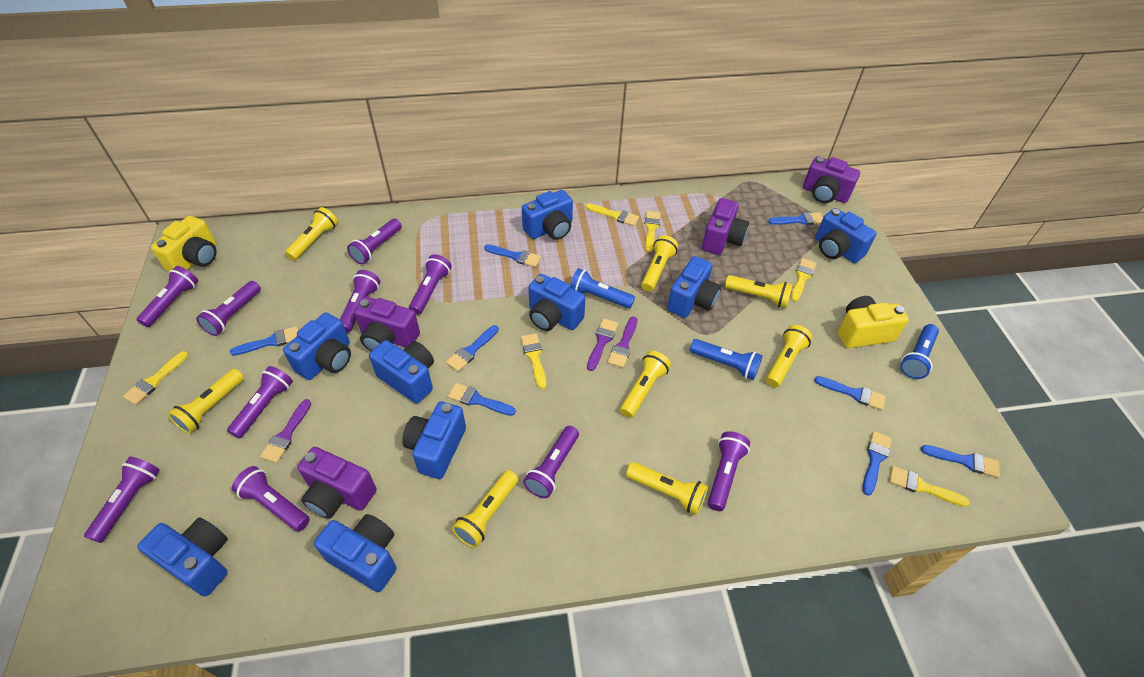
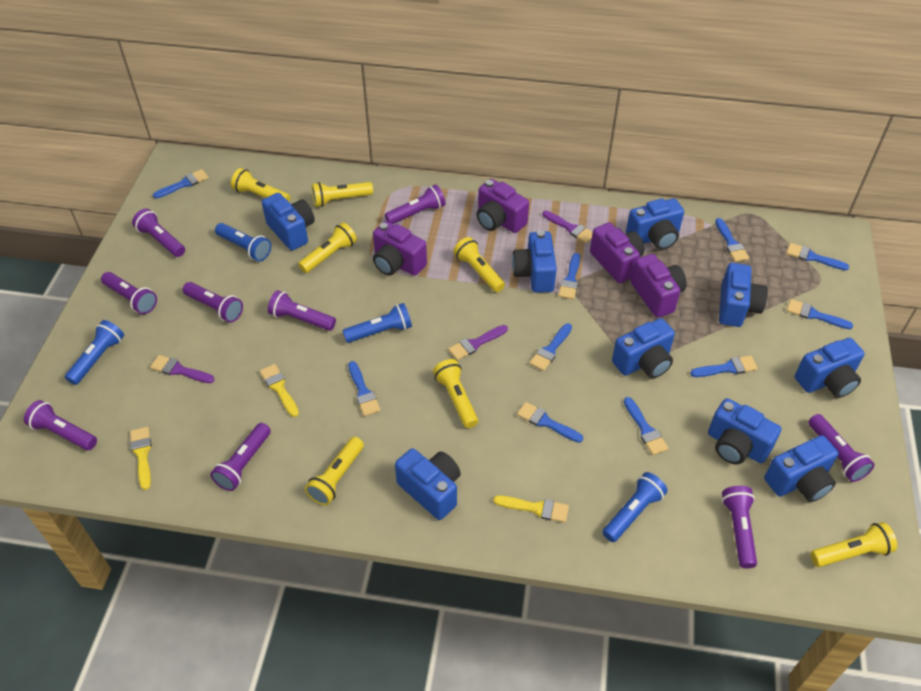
blue brush: [230,326,299,355] [446,325,499,372] [448,383,516,416] [484,245,541,267] [768,212,823,225] [814,376,886,410] [862,431,892,495] [921,445,1000,478] = 8 -> [153,169,209,199] [348,361,381,416] [517,402,583,443] [529,323,572,371] [558,253,580,299] [624,397,669,455] [690,356,758,377] [715,218,749,262] [786,243,849,270] [786,299,853,329] = 10
blue flashlight: [570,268,635,308] [690,339,762,380] [900,324,939,379] = 3 -> [65,320,124,385] [215,223,271,261] [342,303,412,343] [602,472,668,542] = 4
purple flashlight: [84,457,160,543] [137,266,198,327] [196,281,261,336] [227,366,293,438] [232,466,310,532] [340,270,380,333] [347,219,402,264] [409,254,451,315] [523,426,579,498] [708,431,750,511] = 10 -> [24,400,97,450] [101,272,157,314] [132,208,185,257] [183,282,243,323] [210,423,271,491] [268,290,336,331] [385,184,446,224] [722,486,757,569] [808,414,875,482] = 9
yellow brush: [123,351,188,405] [521,333,546,389] [585,203,639,226] [644,211,661,252] [791,258,817,301] [889,466,970,507] = 6 -> [130,427,152,490] [260,364,299,417] [493,495,569,523] = 3
yellow camera: [151,216,217,271] [837,296,909,348] = 2 -> none = 0
yellow flashlight: [168,369,244,434] [285,207,338,261] [452,470,518,548] [620,351,671,418] [626,462,708,515] [641,235,678,292] [725,275,793,308] [766,325,812,387] = 8 -> [231,168,290,202] [298,222,357,273] [305,437,364,505] [312,182,373,207] [433,359,478,428] [453,237,505,292] [810,522,897,567] = 7

